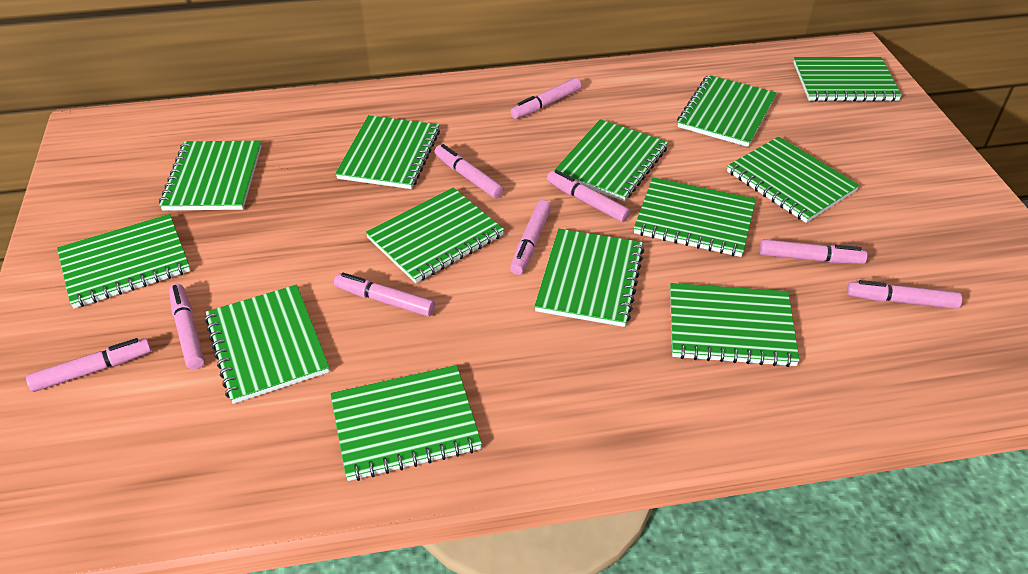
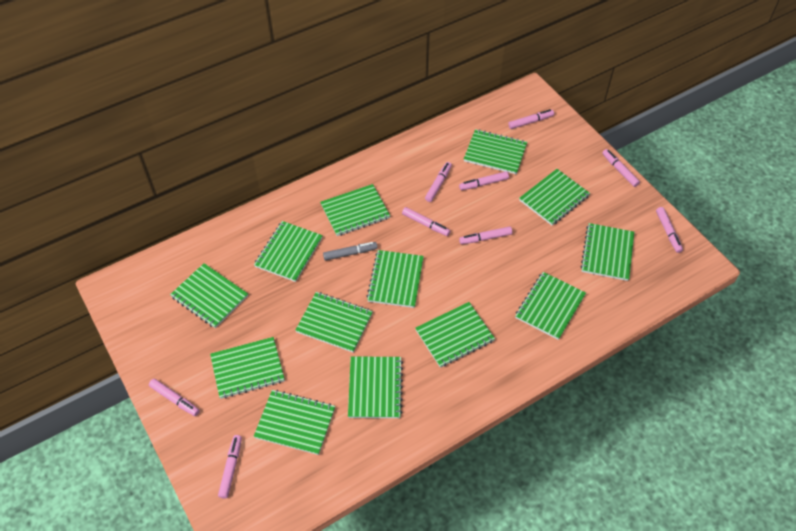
grey marker: none = 0 -> [323,242,378,261] = 1

